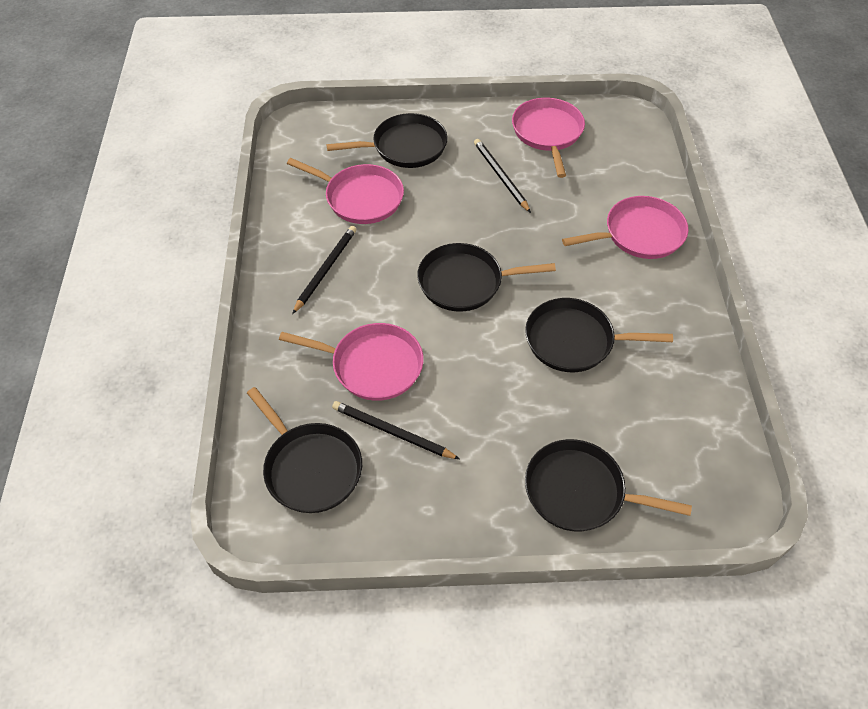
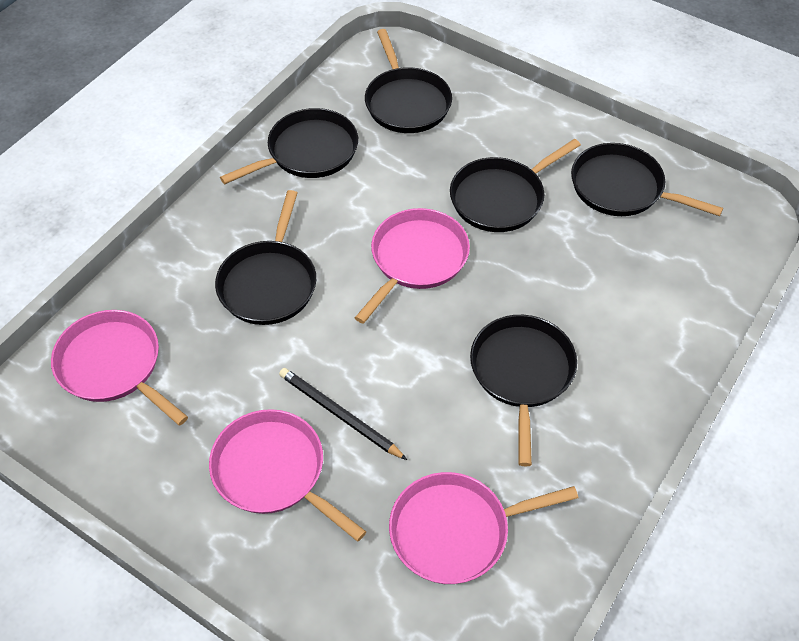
black pan: [247,387,362,513] [326,113,448,168] [417,243,556,311] [525,298,673,372] [525,439,692,531] = 5 -> [215,190,316,325] [220,108,358,184] [365,29,452,133] [450,139,581,232] [470,315,577,466] [571,143,723,216] = 6
black pencil: [292,226,356,314] [332,401,460,459] [474,139,531,213] = 3 -> [279,368,407,460] = 1

